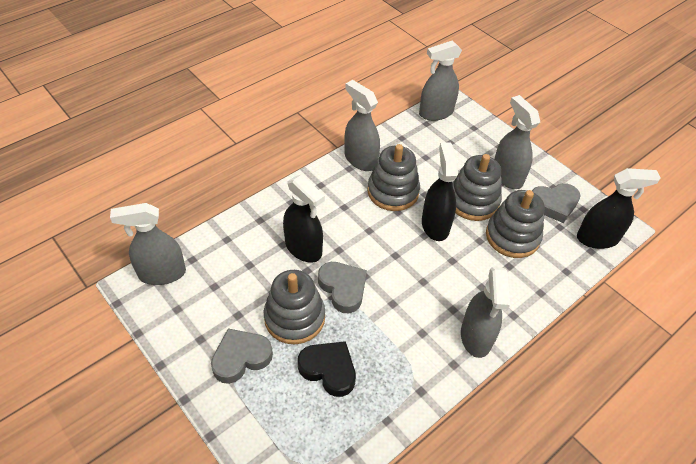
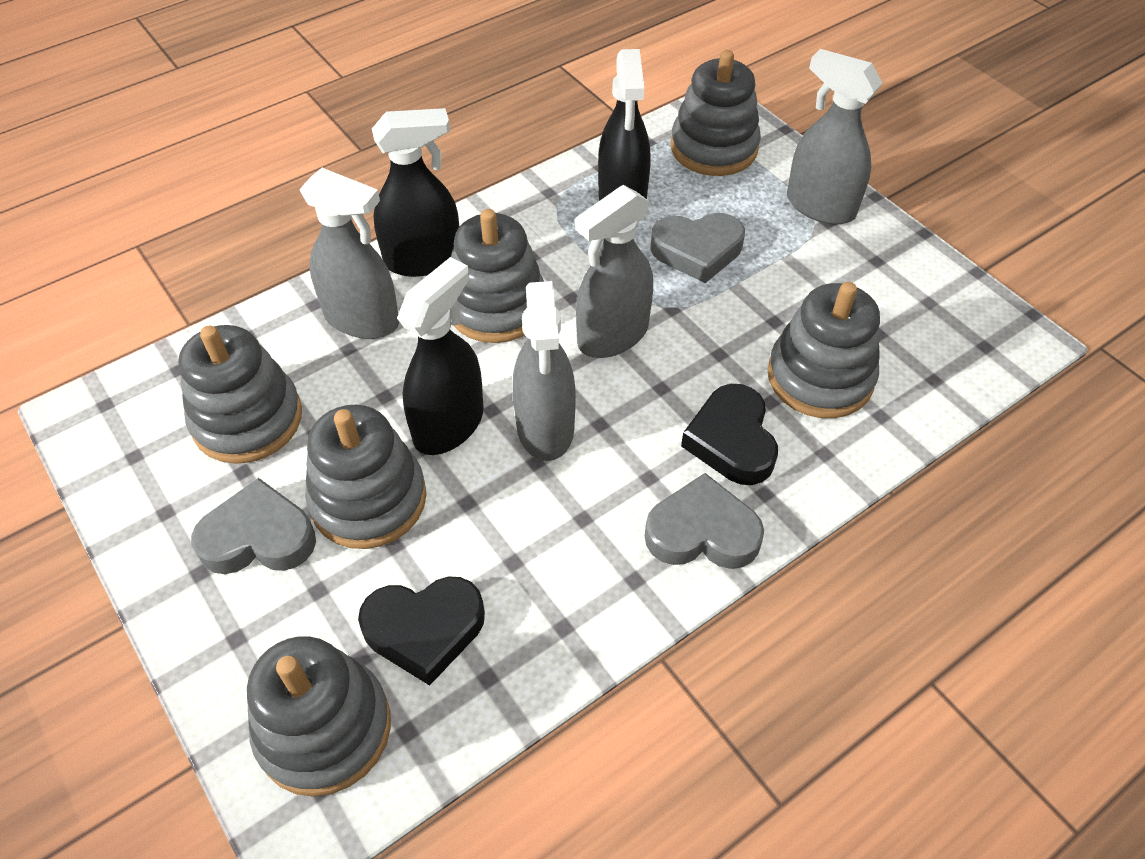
black heart: [298,341,356,397] = 1 -> [358,576,485,686] [681,384,778,485] = 2
grey spray bottle: [110,203,186,285] [344,80,380,171] [419,40,462,121] [461,267,510,358] [495,95,540,189] = 5 -> [299,168,399,339] [513,281,576,461] [575,185,653,358] [787,49,882,225] = 4
grey stacking toy: [264,270,325,344] [367,144,420,211] [452,154,502,221] [486,190,545,258] = 4 -> [178,325,302,464] [247,636,391,797] [305,405,427,549] [451,209,544,343] [671,50,761,176] [767,282,880,418] = 6

